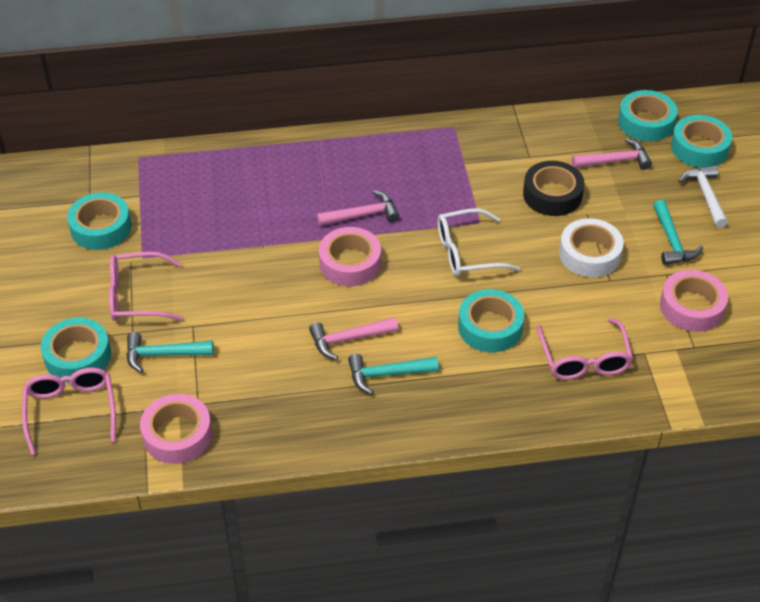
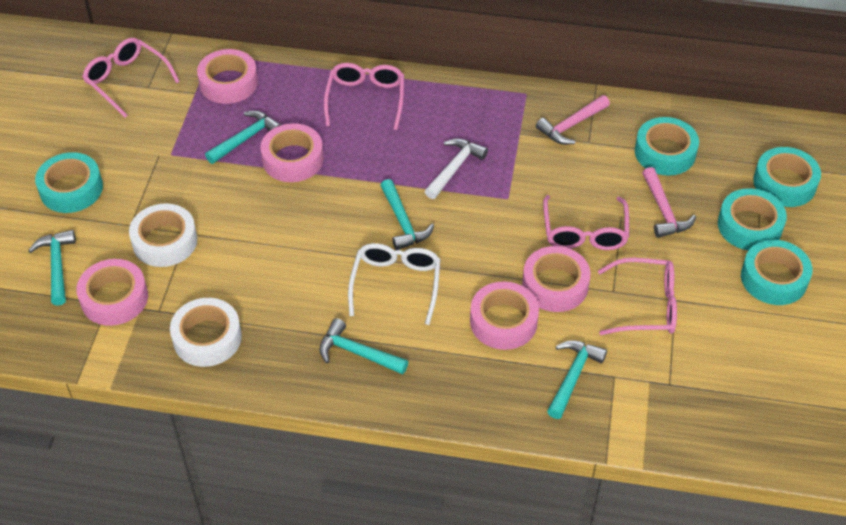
black tape: [523,161,584,216] = 1 -> none = 0
pink glasses: [22,367,116,455] [109,252,183,321] [537,318,633,379] = 3 -> [82,38,180,118] [324,63,404,130] [543,195,629,250] [598,258,677,335] = 4
pink hammer: [309,317,398,360] [317,190,399,226] [572,138,652,170] = 3 -> [536,95,610,145] [642,167,696,238] = 2
pink tape: [140,394,212,464] [319,227,381,286] [660,270,728,332] = 3 -> [76,259,148,326] [197,49,258,104] [260,123,324,182] [470,281,539,350] [522,246,591,312] = 5
turquoise hammer: [126,332,214,373] [348,354,439,394] [653,200,703,265] = 3 -> [28,230,76,306] [205,110,281,164] [319,318,408,375] [380,179,434,250] [547,340,607,419] = 5
white tape: [559,218,624,277] = 1 -> [129,203,197,267] [170,298,242,367] = 2

